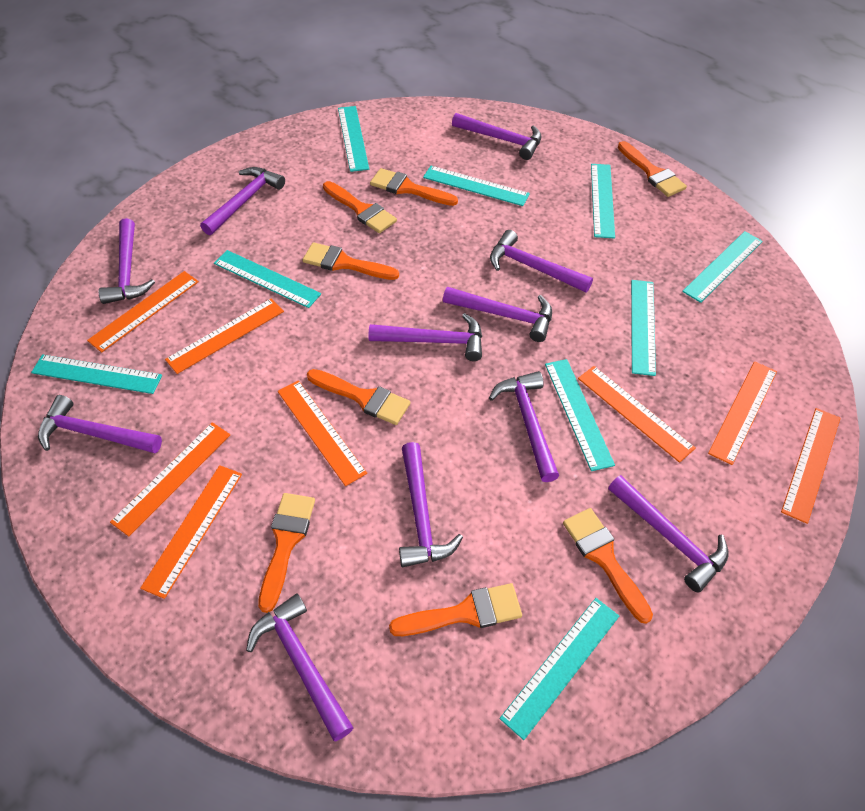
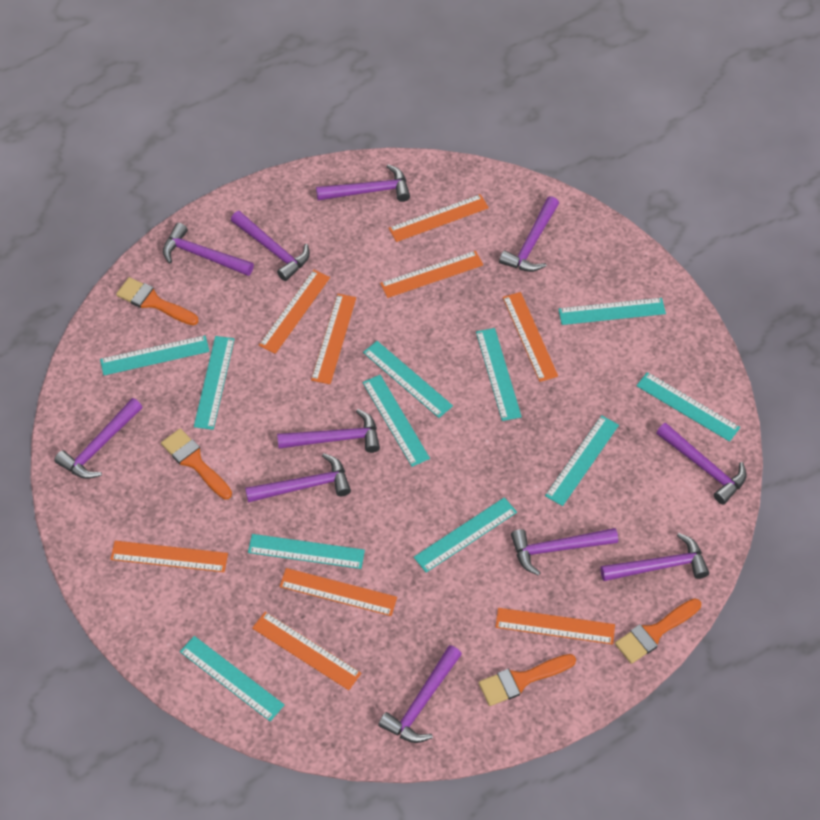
orange brush: [258,493,315,613] [303,242,399,280] [307,369,410,425] [323,181,397,233] [370,168,458,206] [389,583,522,636] [563,508,653,624] [618,141,687,197] = 8 -> [116,277,199,325] [161,428,232,499] [479,654,576,706] [615,598,701,664] = 4
orange ruler: [87,271,199,353] [110,422,230,536] [140,465,242,599] [165,298,284,374] [278,380,367,486] [578,366,695,463] [708,361,777,465] [781,408,841,524] = 8 -> [110,541,228,572] [252,612,361,690] [259,270,330,354] [280,568,397,616] [311,294,356,384] [380,251,483,298] [389,194,489,242] [496,608,615,644] [503,292,558,382] = 9
turquoise ruler: [31,354,162,394] [214,250,321,308] [338,106,369,172] [423,166,530,206] [500,598,619,740] [545,359,615,471] [591,164,615,238] [631,280,656,376] [682,231,763,303] = 9 -> [100,335,210,375] [180,636,284,721] [194,336,235,430] [248,534,365,569] [363,341,453,418] [363,375,430,467] [414,497,517,573] [476,328,522,421] [545,415,619,506] [558,298,666,325] [636,372,740,442] = 11

